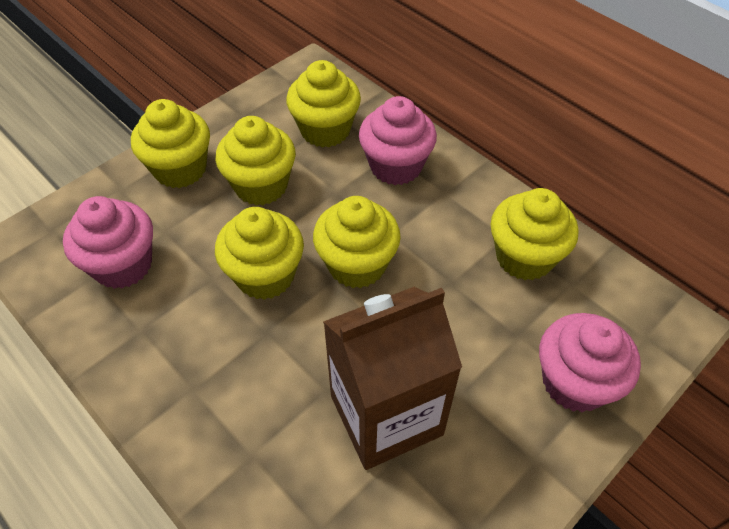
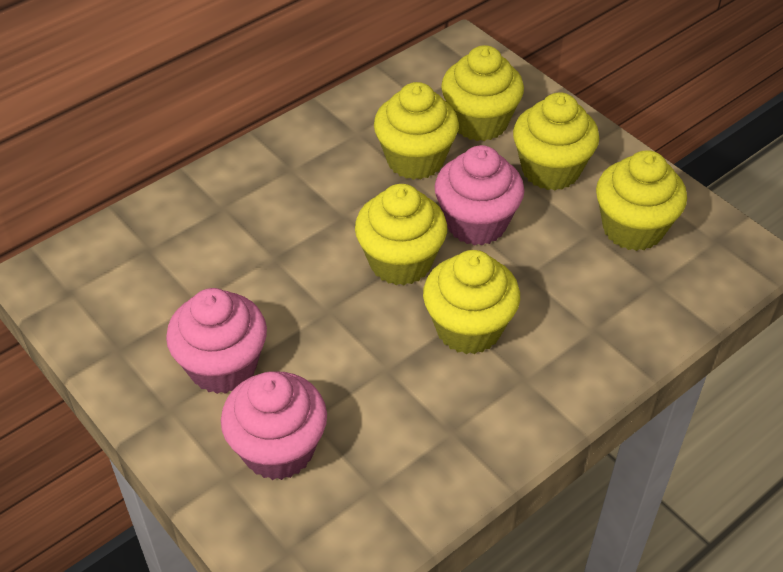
brown carton: [323,287,462,470] = 1 -> none = 0

